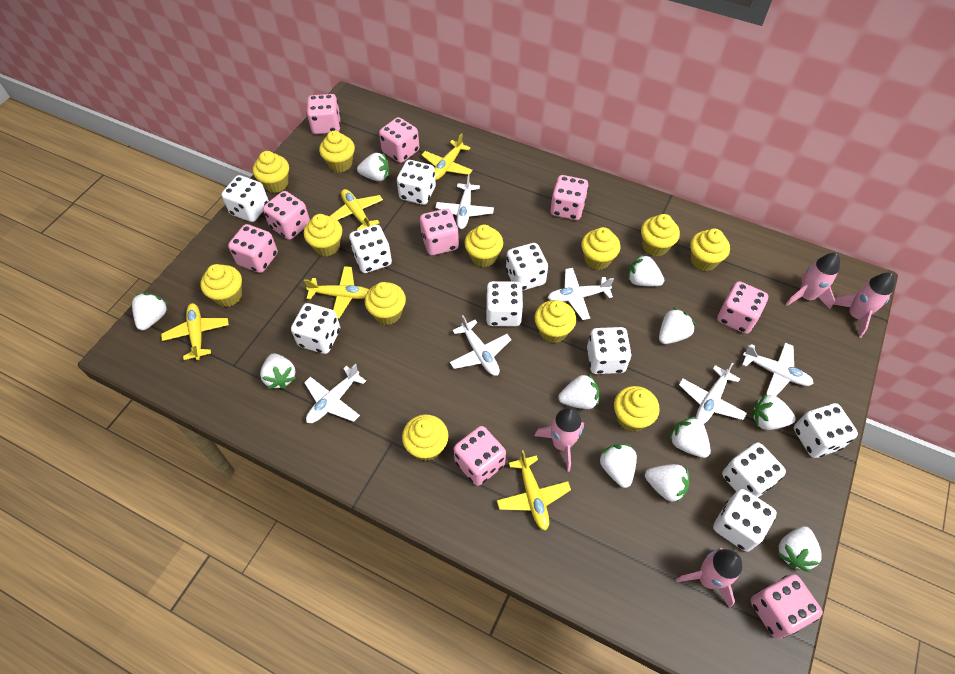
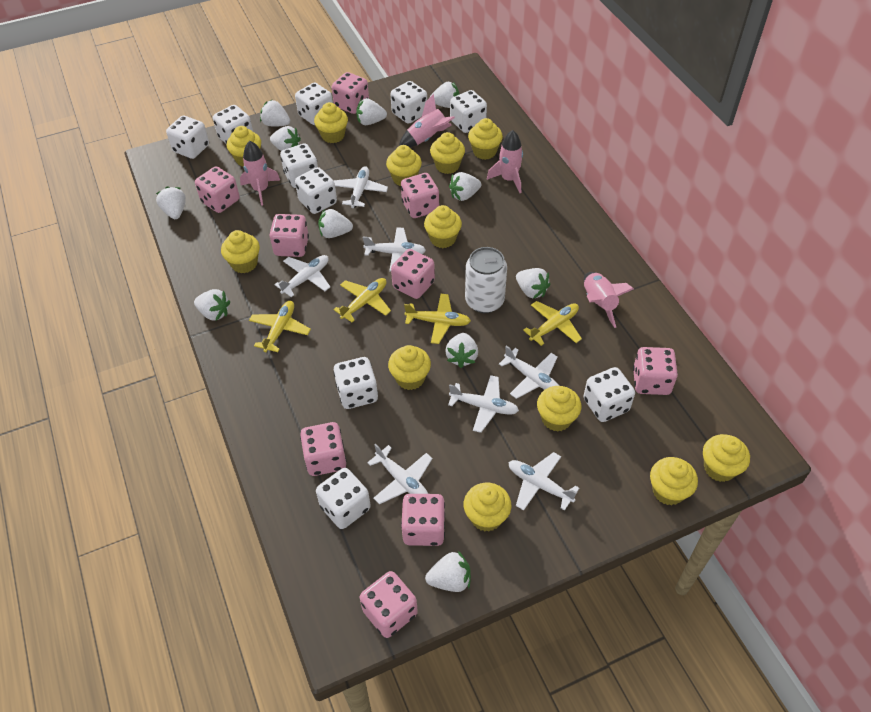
white can: none = 0 -> [465,247,507,313] = 1
white plane: [304,364,366,423] [435,174,494,229] [450,315,511,376] [548,268,614,320] [679,362,747,424] [742,343,814,396] = 6 -> [274,255,330,297] [334,166,388,208] [363,227,426,272] [367,444,432,504] [448,375,519,433] [499,346,559,399] [508,452,579,511] = 7
yellow plane: [161,303,229,360] [304,266,369,319] [329,189,383,230] [422,133,473,180] [497,450,571,531] = 5 -> [249,301,311,352] [334,278,391,322] [404,294,471,344] [523,301,582,346] = 4

